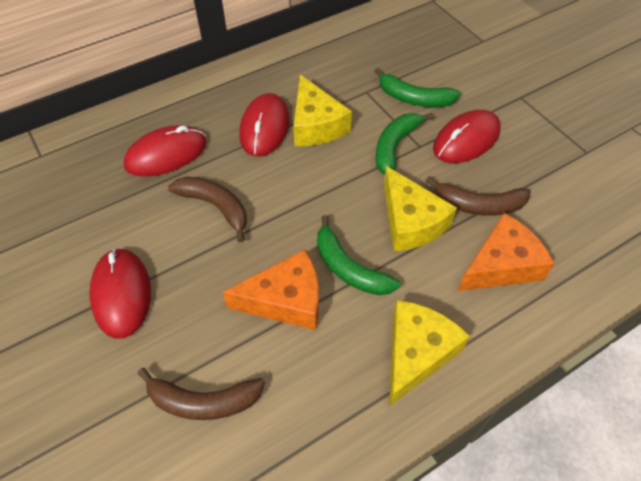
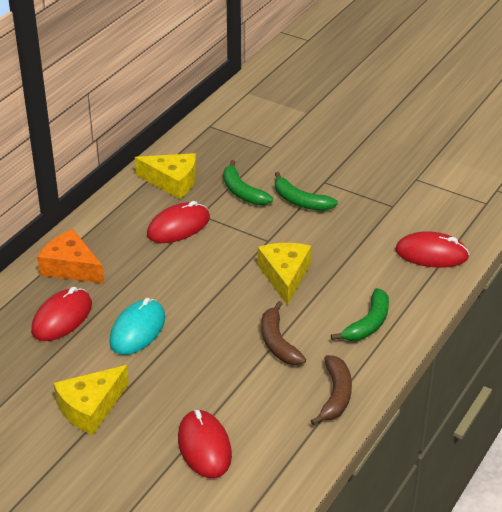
brown banana: [138,368,265,420] [168,176,247,243] [426,176,531,216] = 3 -> [261,301,306,365] [311,355,352,425] = 2
orange cheese: [223,249,319,330] [458,213,555,291] = 2 -> [37,229,104,284] = 1
turquoise mouse: none = 0 -> [109,298,165,355] = 1

